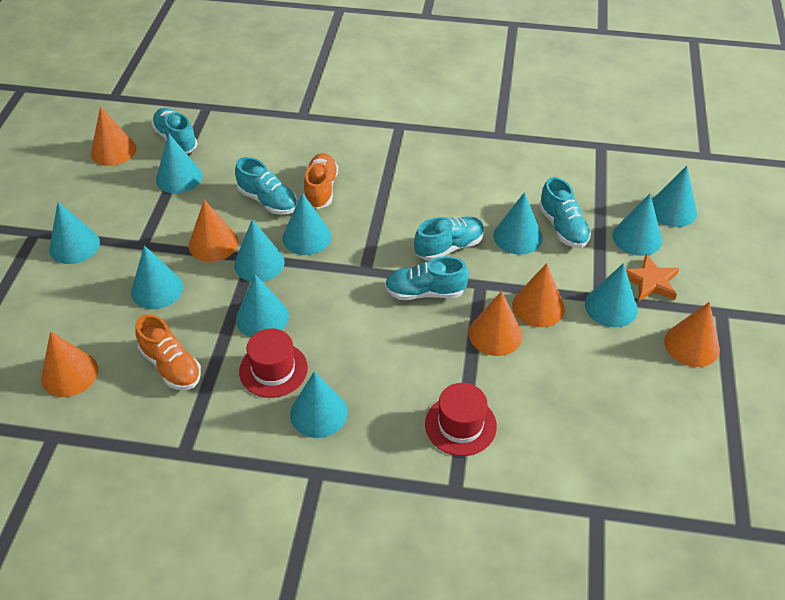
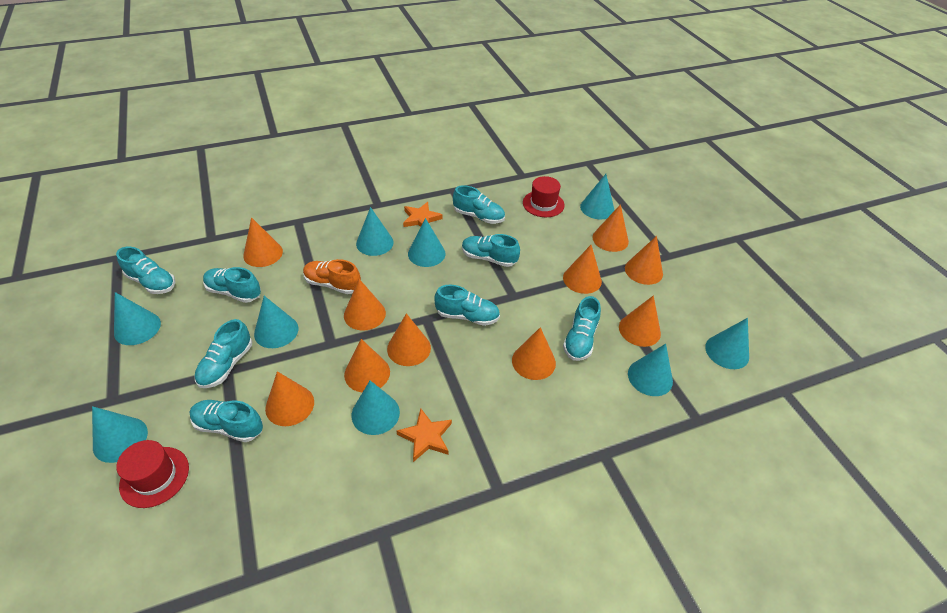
orange cone: [41,331,98,397] [91,106,136,166] [189,200,238,262] [469,291,522,356] [512,263,565,327] [664,302,720,367] = 6 -> [243,217,283,267] [265,371,314,426] [344,279,386,331] [344,339,390,392] [387,313,431,366] [512,327,556,380] [563,245,602,294] [593,204,629,252] [619,295,661,347] [625,236,663,285] = 10
orange shoe: [135,314,201,390] [304,153,338,209] = 2 -> [303,259,361,294] = 1
orange star: [626,254,679,301] = 1 -> [397,408,452,462] [403,202,443,227] = 2
turquoise cone: [49,202,100,264] [131,245,183,309] [156,133,202,194] [234,219,285,282] [236,274,289,337] [282,193,331,255] [290,371,348,438] [493,192,543,255] [585,263,638,327] [613,194,662,256] [652,166,697,227] = 11 -> [92,406,148,463] [114,292,161,345] [254,296,298,348] [352,381,400,435] [356,207,394,256] [408,218,445,267] [580,174,614,219] [628,344,673,396] [705,318,749,369] = 9
turquoise shoe: [152,108,198,153] [235,157,297,215] [385,256,469,300] [414,217,485,261] [539,177,591,248] = 5 -> [116,247,175,294] [190,400,263,442] [194,319,252,388] [203,267,261,303] [435,285,500,326] [453,185,505,224] [462,234,520,267] [563,296,601,361] = 8

